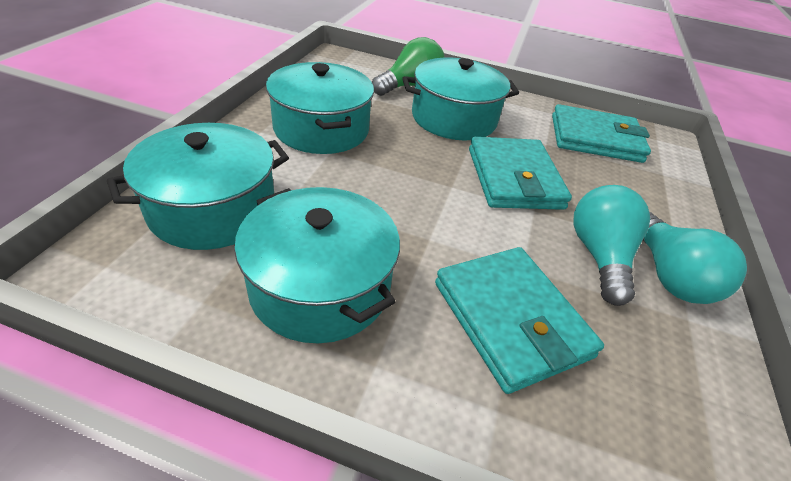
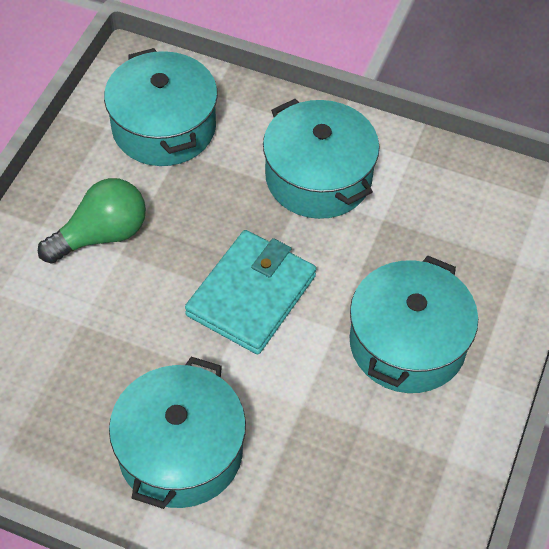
turquoise light bulb: [574,185,650,306] [642,212,747,304] = 2 -> none = 0
turquoise wallet: [435,247,604,394] [469,137,572,210] [552,104,651,163] = 3 -> [185,230,316,355] = 1

